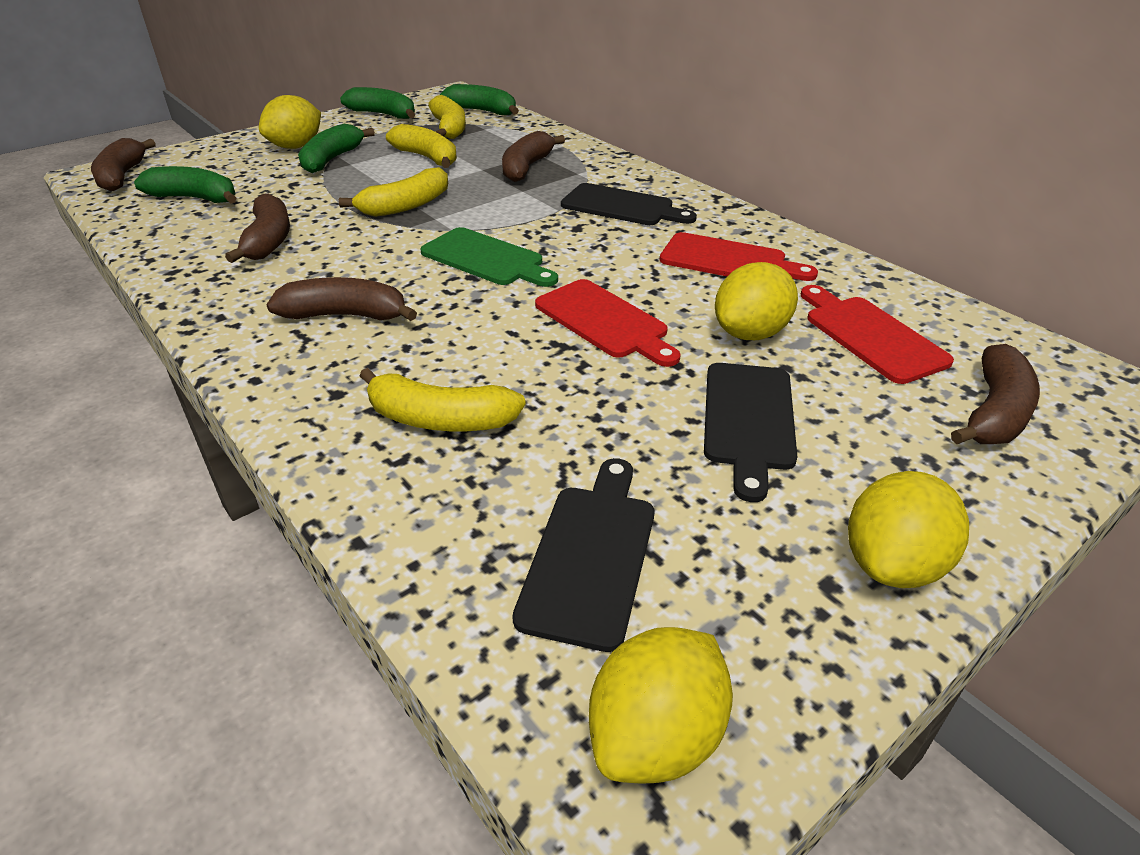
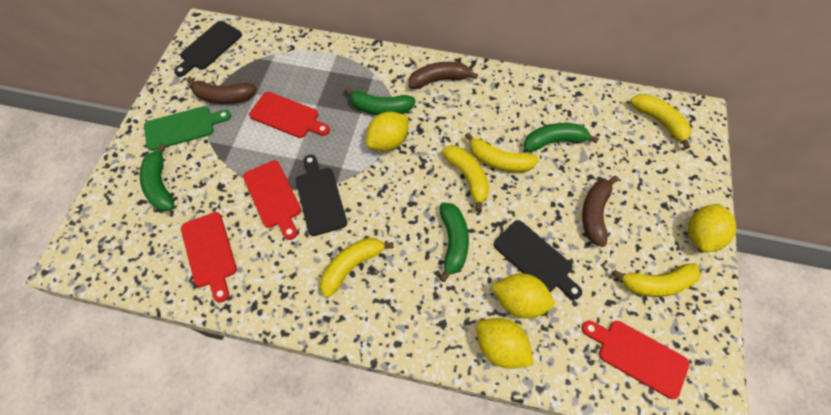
brown banana: [91,138,156,192] [225,193,290,263] [266,277,417,321] [502,131,565,182] [951,344,1040,444] = 5 -> [187,77,257,104] [409,62,478,89] [582,176,619,247] = 3
red cutting board: [535,279,681,367] [659,232,818,281] [801,285,954,384] = 3 -> [181,212,237,302] [243,160,301,240] [249,92,330,138] [582,321,690,399] = 4
yellow banana: [339,167,448,217] [359,368,526,431] [386,124,457,168] [428,95,466,139] = 4 -> [320,238,394,298] [441,145,489,212] [465,133,539,172] [612,263,701,297] [630,94,691,149] = 5

